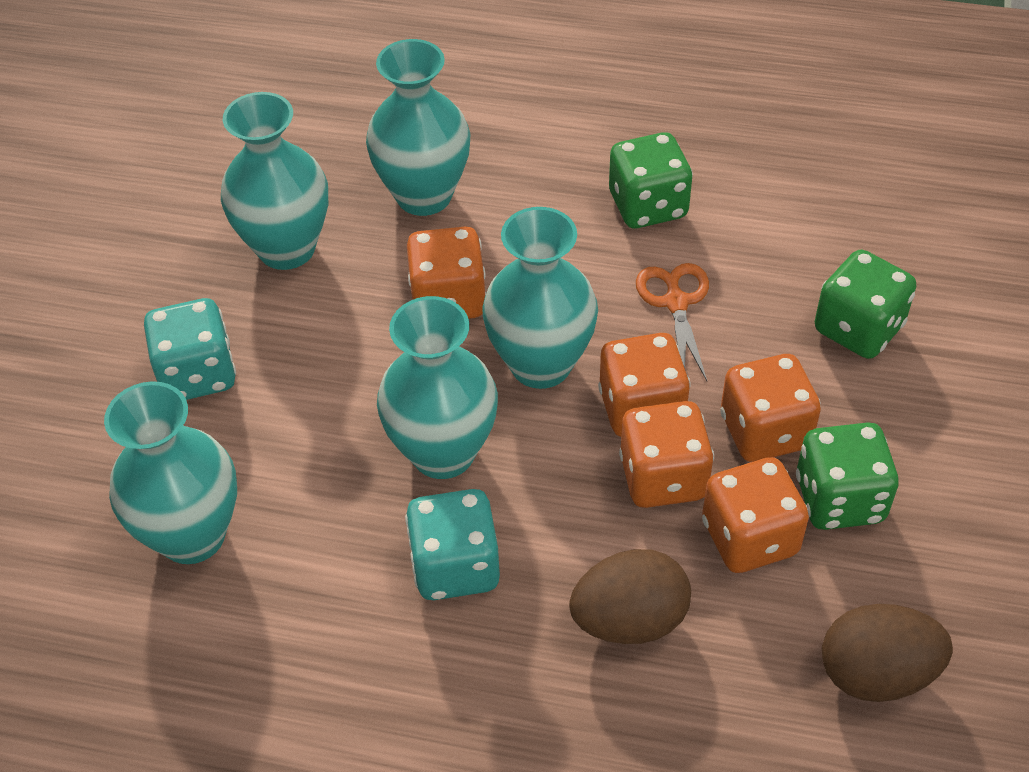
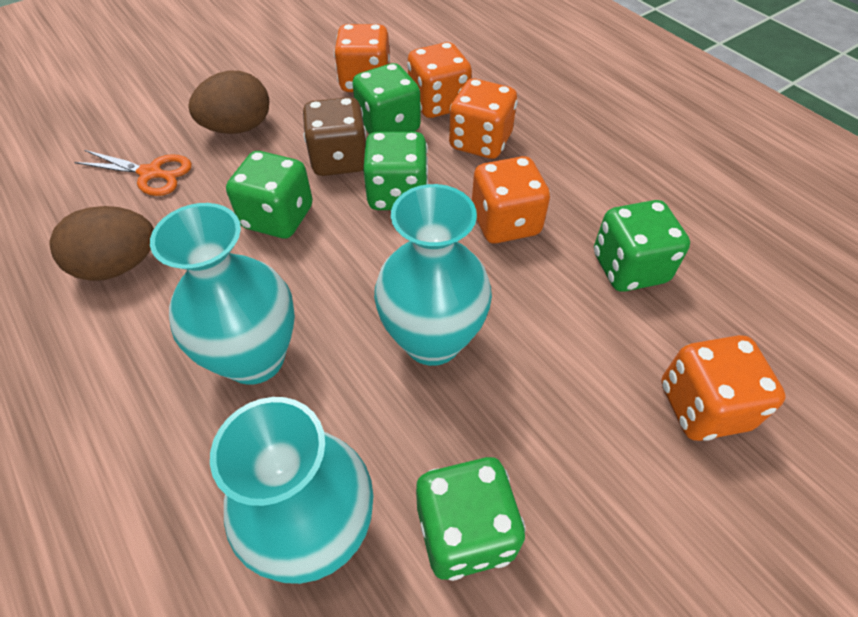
brown dice: none = 0 -> [303,97,366,176] = 1
green dice: [609,132,693,228] [796,422,899,530] [815,250,917,359] = 3 -> [226,151,313,238] [352,63,421,134] [363,132,428,210] [416,457,526,581] [594,200,690,292] = 5
turquoise dice: [144,298,236,400] [405,489,500,600] = 2 -> none = 0
turquoise vase: [104,381,237,564] [221,92,328,270] [366,39,470,216] [377,296,498,479] [482,207,598,389] = 5 -> [150,203,295,385] [210,397,374,584] [374,184,492,366] = 3

